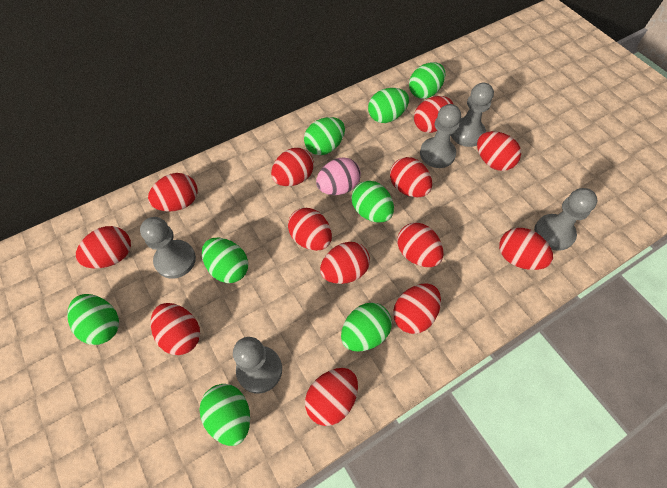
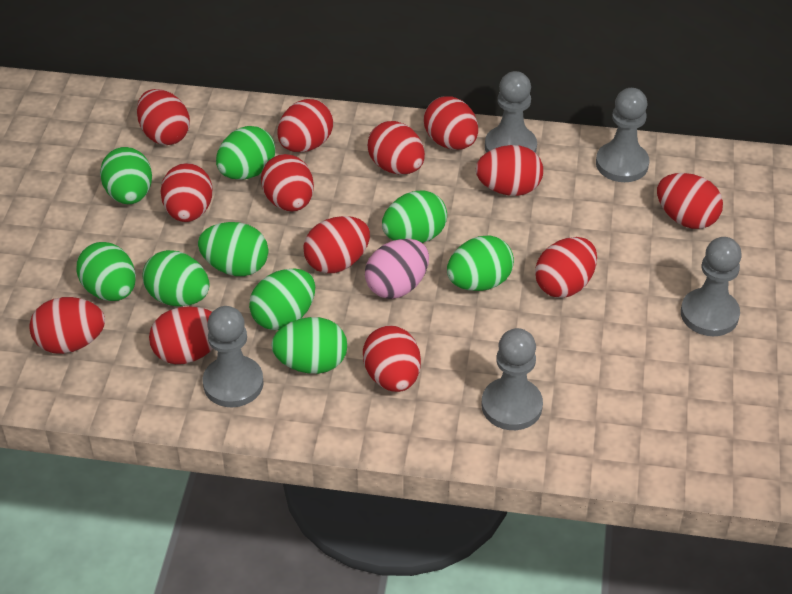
green egg: [67,294,119,345] [199,384,250,446] [202,238,248,283] [304,117,345,155] [341,303,392,352] [351,181,394,223] [368,88,409,123] [409,62,445,99] = 8 -> [76,242,136,301] [100,147,152,204] [142,250,210,306] [198,222,269,276] [216,126,275,180] [249,269,315,330] [271,317,347,374] [382,190,447,243] [447,235,514,291] = 9

